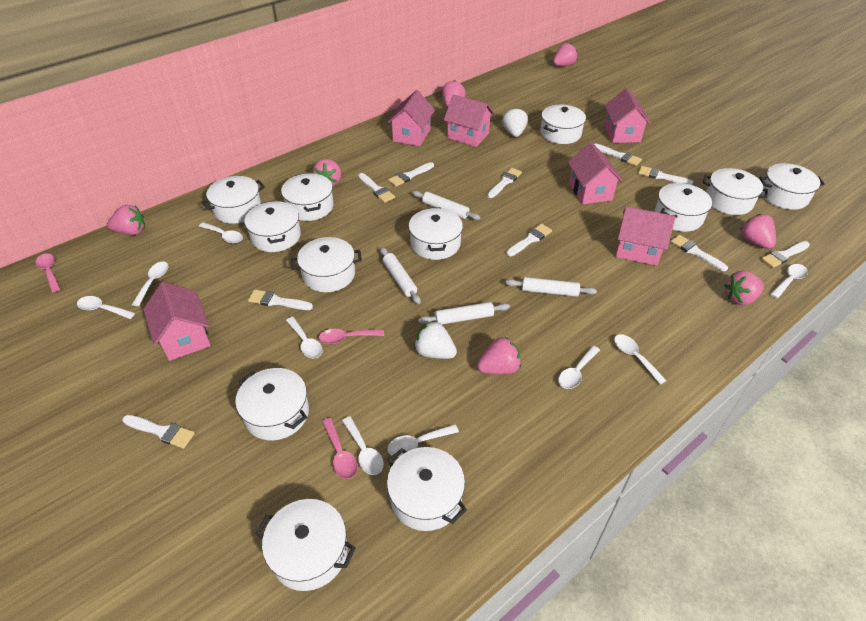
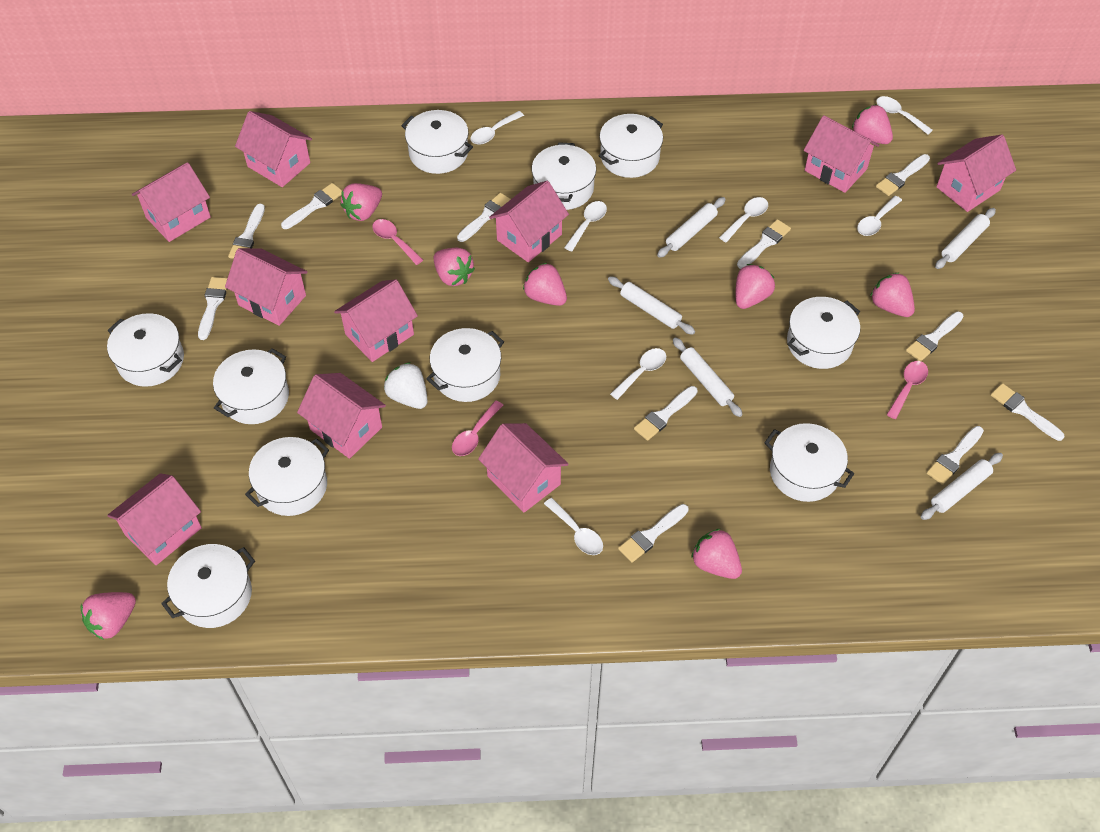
pink house: [143,282,211,361] [387,90,435,146] [444,94,494,147] [568,142,623,204] [604,88,651,143] [615,206,675,266] = 6 -> [107,473,202,565] [132,162,211,242] [225,248,307,326] [235,111,312,187] [297,373,386,459] [334,279,418,362] [478,423,569,512] [489,181,569,262] [804,115,879,193] [936,135,1016,212] = 10
pink strawberry: [107,205,145,235] [313,159,341,186] [442,80,466,107] [477,337,521,375] [553,43,577,66] [724,271,764,305] [740,214,776,249] = 7 -> [81,592,136,640] [341,183,382,221] [434,248,475,286] [523,263,567,306] [691,529,742,579] [735,264,775,309] [852,104,893,144] [870,272,915,317] = 8
white brush: [122,415,195,449] [248,290,313,310] [358,173,395,203] [388,162,434,187] [487,168,522,198] [506,224,552,256] [594,144,642,166] [638,166,693,185] [671,235,728,271] [761,241,810,268] = 10 -> [198,277,227,340] [228,204,265,259] [281,183,342,229] [457,193,511,242] [618,504,689,563] [634,386,698,441] [737,219,791,269] [876,154,930,196] [906,312,964,361] [927,426,984,485] [991,383,1064,441] = 11
white pot: [201,176,265,224] [235,368,309,440] [245,201,301,252] [256,499,356,591] [281,173,334,221] [291,237,362,292] [387,447,467,531] [409,207,463,260] [540,105,586,144] [654,183,712,232] [703,168,768,215] [759,163,825,210] = 12 -> [107,313,184,387] [161,544,255,628] [213,348,289,424] [245,437,329,516] [401,110,473,174] [426,328,504,402] [532,142,596,210] [599,114,663,178] [764,423,854,502] [787,297,860,369] = 10
white rolling pin: [380,247,421,304] [412,191,481,220] [418,302,510,325] [505,277,597,297] = 4 -> [608,276,695,335] [657,197,726,258] [673,337,743,417] [921,453,1003,520] [935,208,996,269] = 5
white spoon: [77,296,135,319] [132,262,169,306] [199,222,243,243] [286,317,323,358] [342,417,384,475] [387,424,459,457] [558,346,600,389] [614,334,667,385] [770,264,808,299] = 9 -> [470,111,524,145] [544,498,603,555] [564,201,607,251] [610,348,666,400] [719,197,768,242] [857,196,902,236] [876,96,933,135] = 7
white strawberry: [414,321,457,359] [502,108,528,137] = 2 -> [384,362,428,409] = 1

